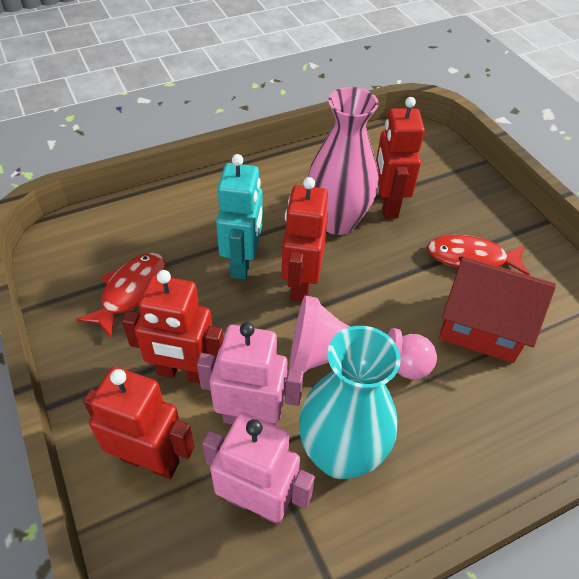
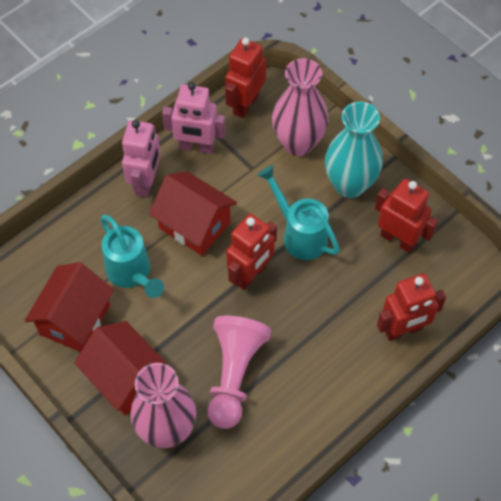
pink vase: [308,87,379,235] = 1 -> [130,363,196,448] [272,58,329,156] = 2
red fish: [76,253,166,338] [427,235,530,275] = 2 -> none = 0
red house: [439,256,556,363] = 1 -> [25,262,114,352] [74,321,169,415] [149,171,237,256] = 3
turquoise robot: [216,154,263,279] = 1 -> none = 0
turquoise watering can: none = 0 -> [100,215,164,298] [257,165,340,260] = 2

